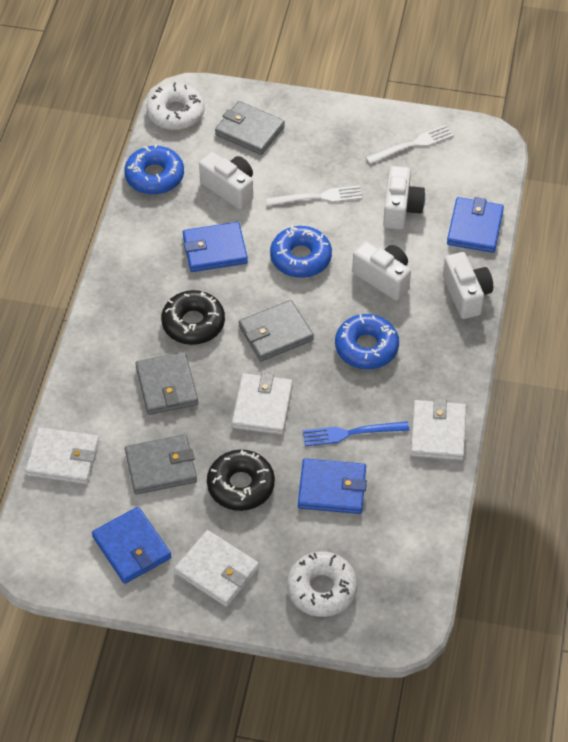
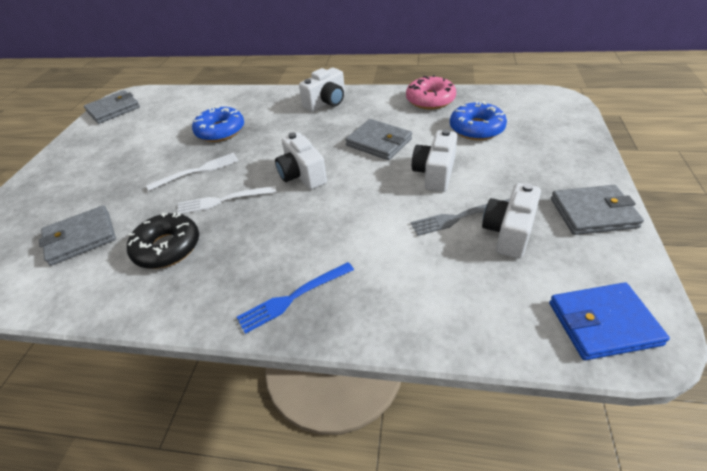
black donut: [161,290,225,345] [207,450,275,511] = 2 -> [127,212,199,269] = 1
blue donut: [124,144,184,195] [270,225,332,278] [335,314,399,369] = 3 -> [192,106,244,142] [450,101,507,140] = 2
blue wallet: [92,507,171,584] [183,222,248,272] [298,458,367,514] [447,197,504,253] = 4 -> [549,282,670,360] = 1
grey fork: none = 0 -> [411,199,510,236] = 1
pink donut: none = 0 -> [406,75,456,109] = 1
white donut: [147,82,205,130] [287,551,358,617] = 2 -> none = 0
white wallet: [25,427,100,484] [174,530,259,607] [232,373,293,435] [410,398,466,461] = 4 -> none = 0

